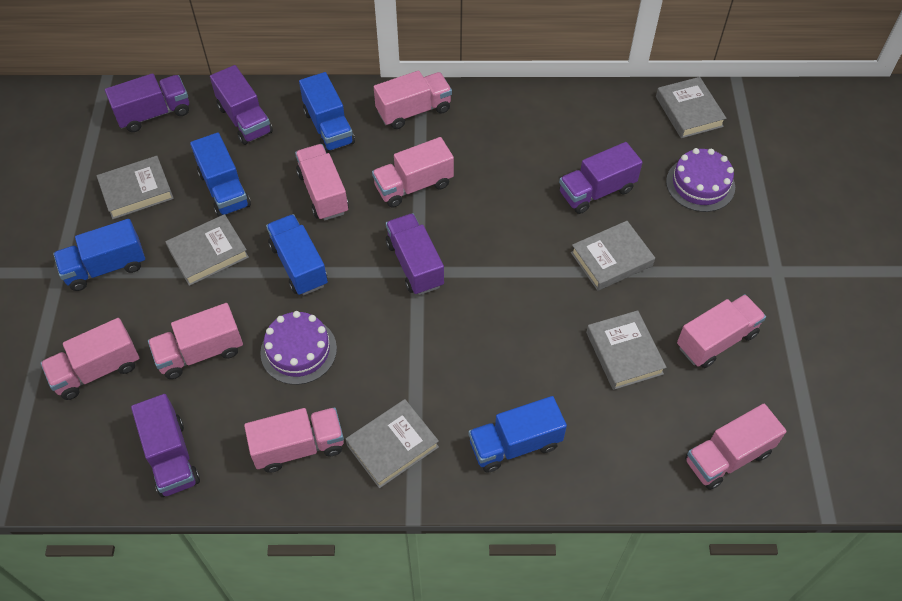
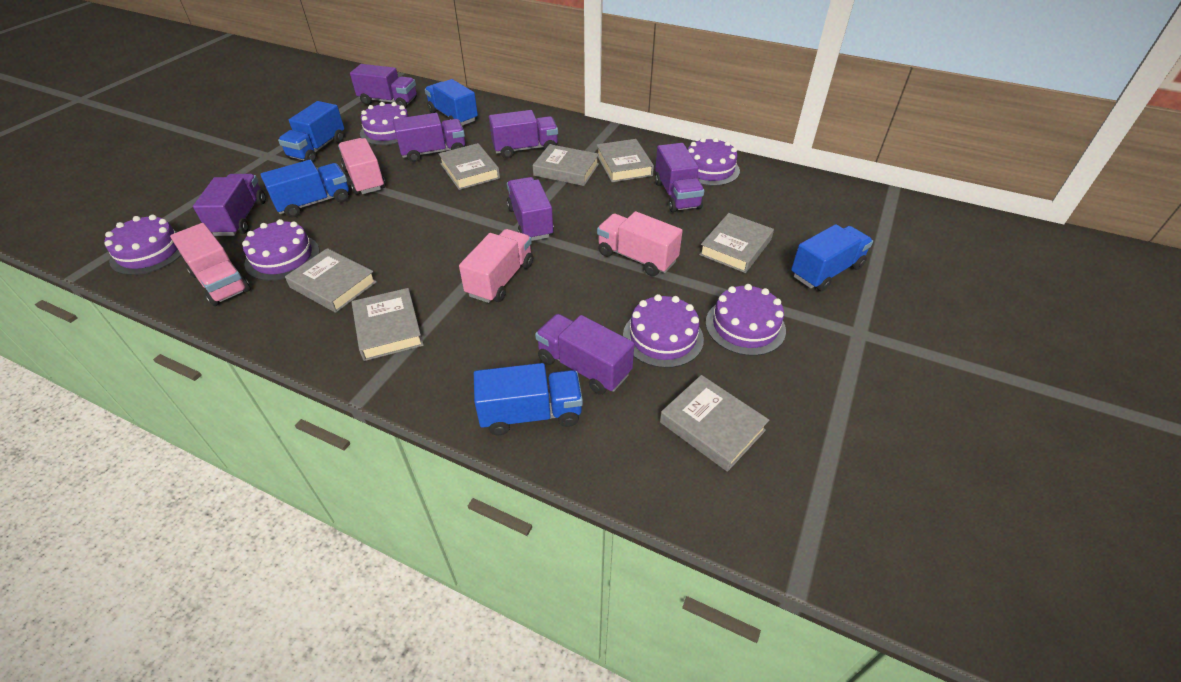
grey book: [97,156,174,219] [165,214,249,286] [346,399,439,488] [571,221,655,291] [586,310,667,390] [656,77,727,138] = 6 -> [285,248,377,313] [352,288,424,361] [438,143,500,190] [533,144,599,186] [597,139,654,182] [660,375,769,472] [699,213,774,273] = 7
pink truck: [40,318,139,400] [148,303,243,379] [244,407,344,473] [295,144,349,221] [372,137,454,207] [374,71,452,129] [677,294,766,368] [685,404,787,490] = 8 -> [170,223,251,306] [338,138,386,195] [459,229,533,303] [597,211,683,276] = 4
purple cake: [260,311,337,385] [666,148,735,212] = 2 -> [104,215,182,275] [242,219,319,281] [360,102,409,145] [623,294,704,368] [688,137,740,186] [706,284,786,356] = 6
purple truck: [105,73,189,132] [131,394,200,497] [210,65,273,145] [386,213,444,295] [559,142,643,214] = 5 -> [193,174,266,236] [350,64,417,108] [393,113,465,162] [489,110,558,158] [507,177,554,241] [535,314,634,395] [655,143,704,212] = 7

